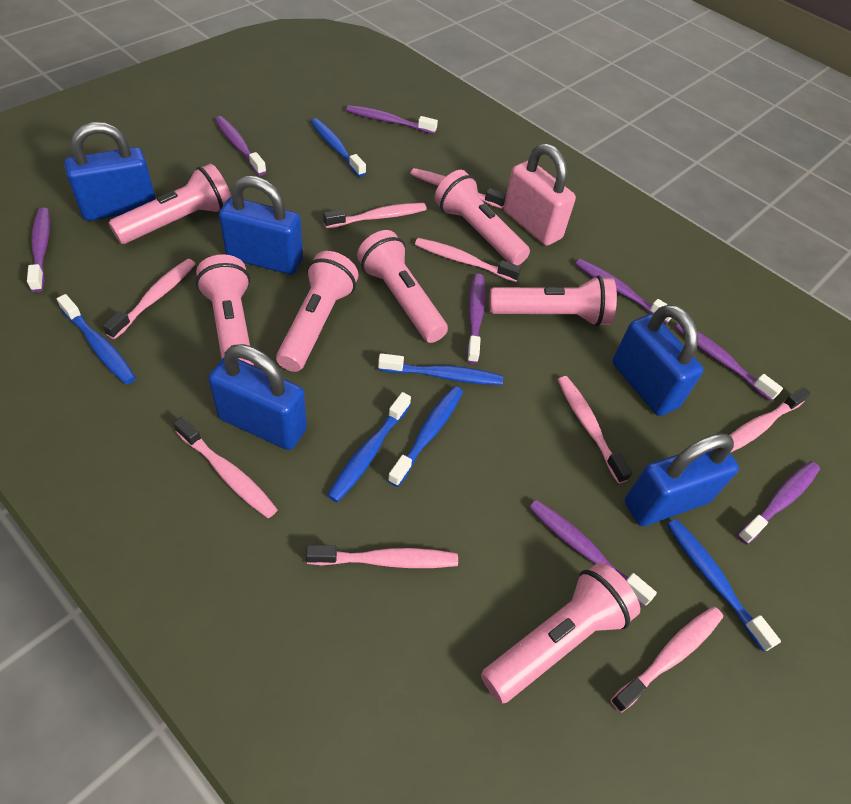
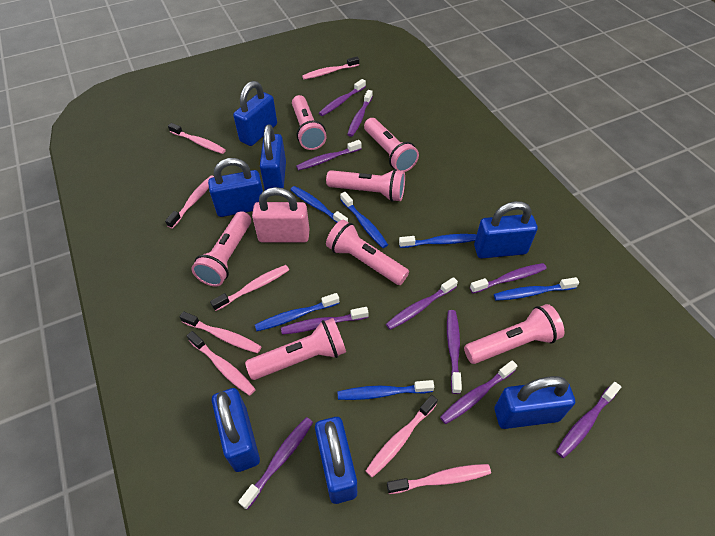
blue padlock: [64,122,156,221] [208,344,307,450] [219,176,303,274] [612,304,704,416] [625,433,739,526] = 5 -> [208,158,263,217] [212,388,260,472] [233,81,277,146] [260,124,286,190] [315,417,357,504] [474,201,538,258] [495,376,575,429] = 7
pink toothbrush: [103,259,196,339] [173,417,278,518] [306,545,458,568] [323,203,427,228] [410,168,506,209] [415,238,522,282] [558,376,632,484] [611,606,723,713] [730,387,811,453] = 9 -> [165,175,214,229] [168,123,226,154] [180,311,262,353] [187,331,256,396] [210,265,289,311] [302,57,359,80] [366,395,438,478] [387,464,491,494] = 8
purple toothbrush: [27,208,50,292] [215,116,267,176] [346,105,438,134] [466,274,485,364] [529,500,657,606] [575,259,672,324] [675,324,783,401] [737,461,820,544] = 8 -> [238,417,313,510] [281,307,369,335] [296,140,362,171] [319,79,366,116] [347,90,373,137] [386,277,458,330] [440,360,518,424] [447,310,462,394] [470,263,547,293] [556,382,621,458] = 10

